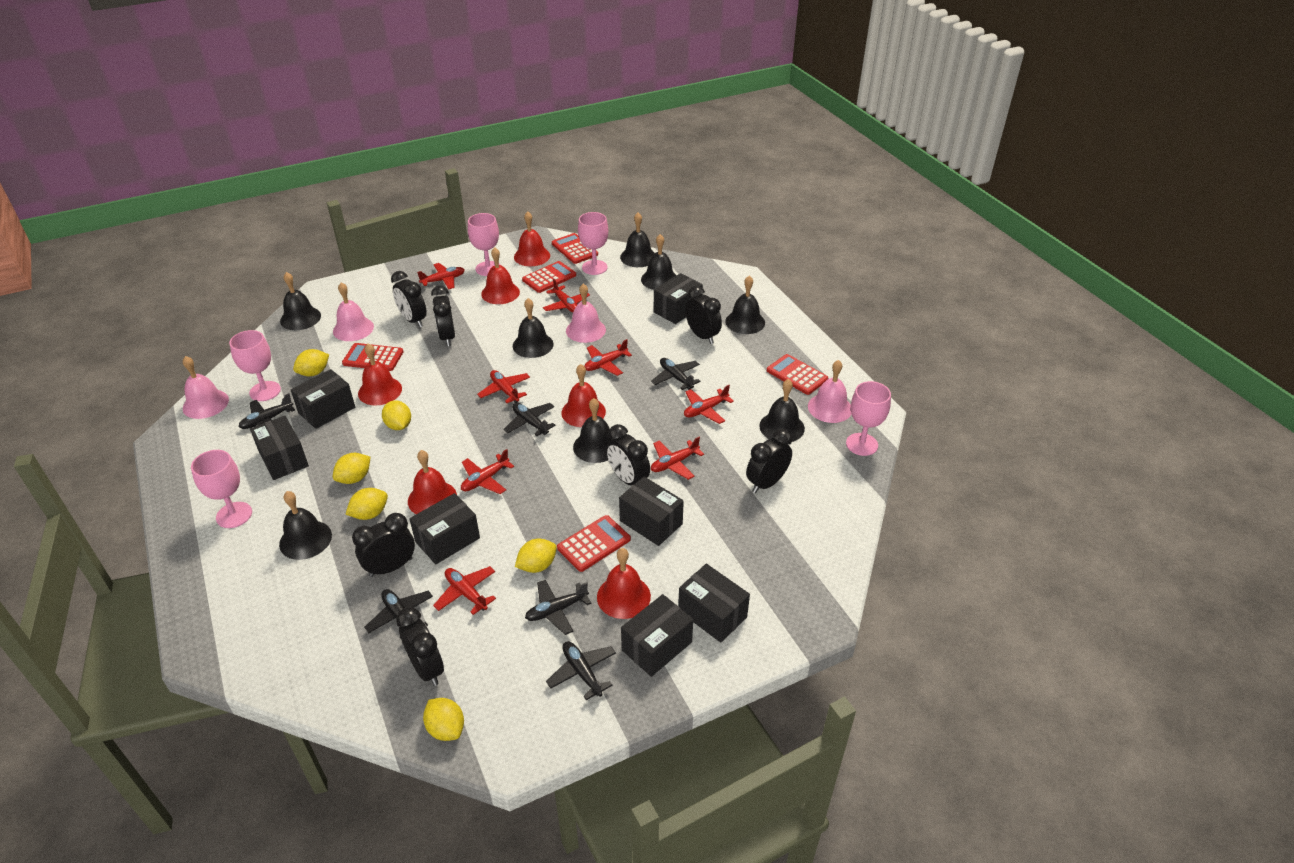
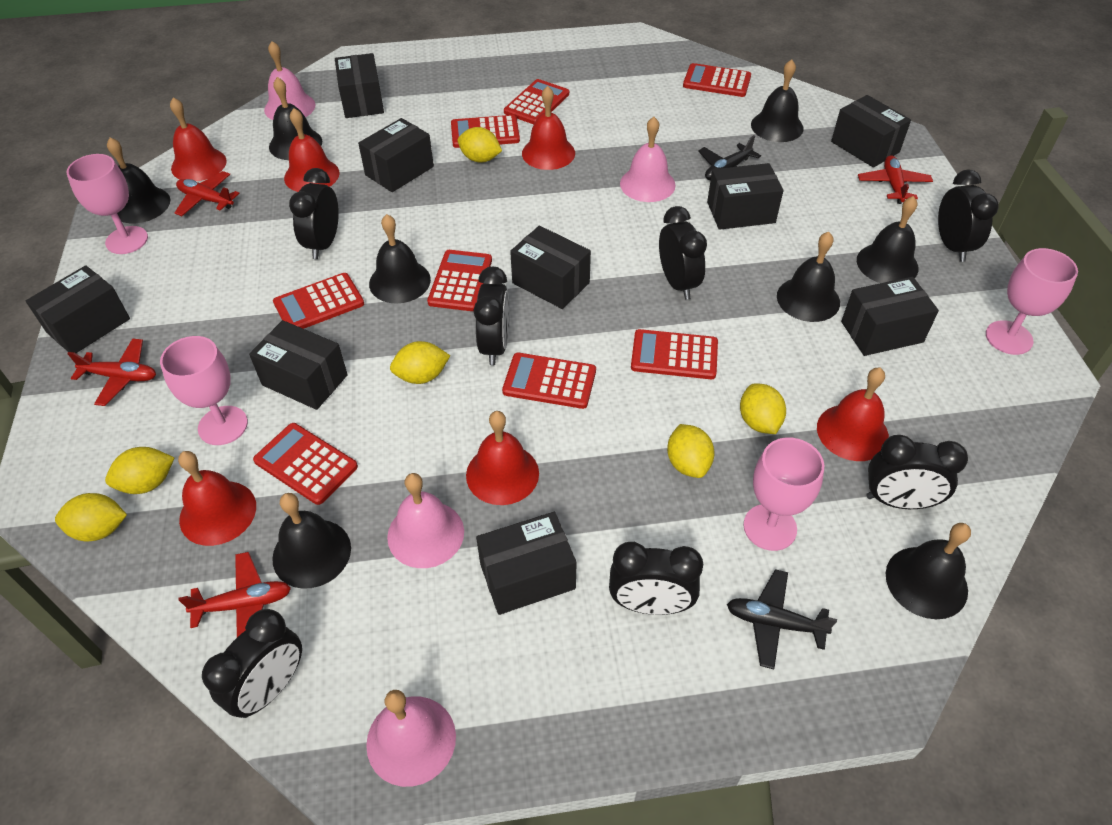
black box: [250,416,309,480] [291,369,355,429] [409,493,480,564] [619,477,684,546] [621,594,693,677] [654,273,703,324] [678,564,750,643] = 7 -> [26,265,130,353] [249,320,348,410] [335,53,384,118] [358,118,434,192] [476,512,577,615] [510,226,591,309] [707,163,783,230] [831,95,911,168] [841,277,939,356] = 9
black plane: [239,393,295,429] [364,589,433,638] [503,403,556,436] [525,580,591,635] [546,641,616,700] [651,358,700,390] = 6 -> [698,135,761,180] [727,569,837,669] = 2
pink goblet: [191,450,252,528] [229,330,281,401] [468,213,500,276] [578,212,608,275] [846,381,891,456] = 5 -> [67,154,148,254] [160,336,248,445] [743,438,824,551] [986,248,1078,355] = 4
red calculator: [342,343,404,371] [522,261,576,293] [552,233,598,264] [557,515,631,572] [767,354,828,395] = 5 -> [253,423,358,505] [273,273,364,329] [427,250,492,311] [451,115,520,148] [502,353,596,409] [504,79,569,124] [631,329,718,379] [683,63,751,97] = 8
red plane: [417,263,464,289] [433,566,496,615] [461,449,514,494] [477,370,530,403] [543,279,590,313] [584,339,632,376] [651,437,704,480] [684,385,734,424] = 8 -> [67,338,156,406] [174,171,240,216] [178,552,291,637] [858,155,933,204] = 4

